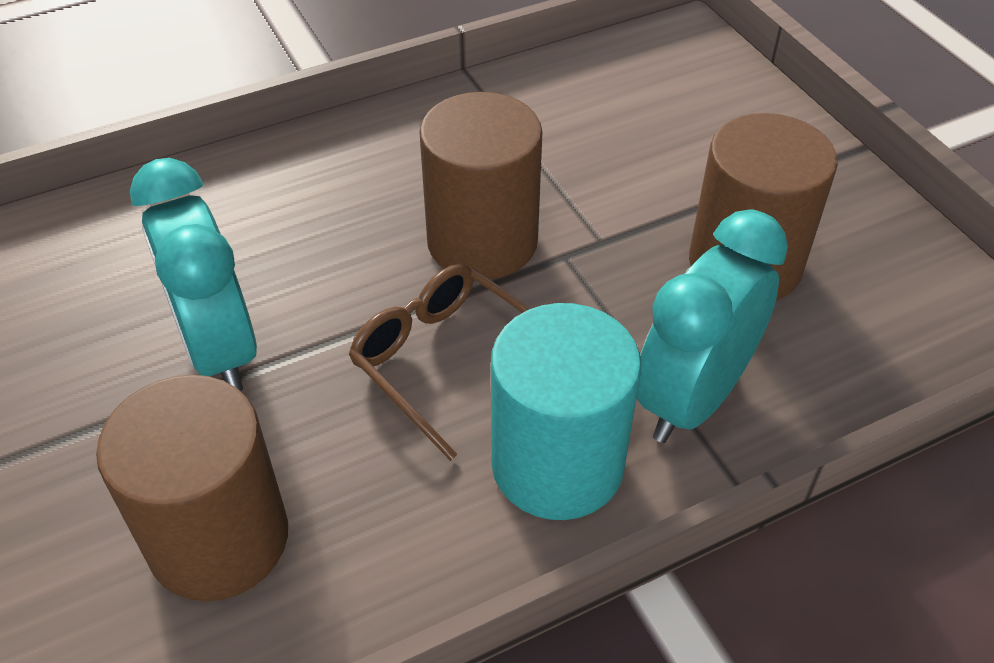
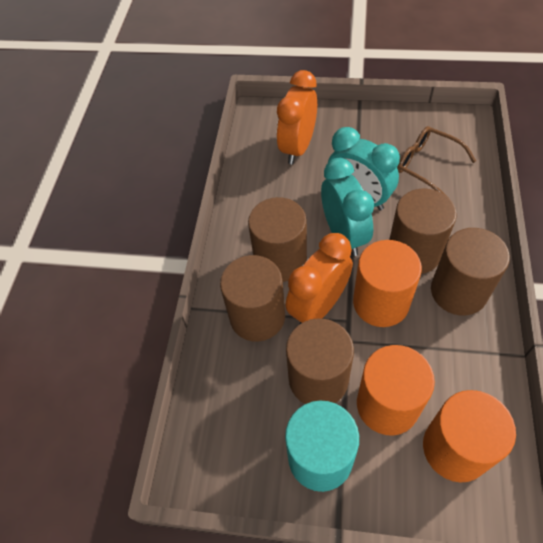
brown cylinder: [96,375,288,601] [419,92,542,279] [689,113,838,301] = 3 -> [220,255,285,342] [248,197,307,282] [286,318,354,404] [389,189,457,274] [431,228,510,315] = 5
orange clock: none = 0 -> [277,70,317,164] [285,233,353,325] = 2
orange cylinder: none = 0 -> [353,240,422,327] [357,345,435,436] [423,390,516,482] = 3

